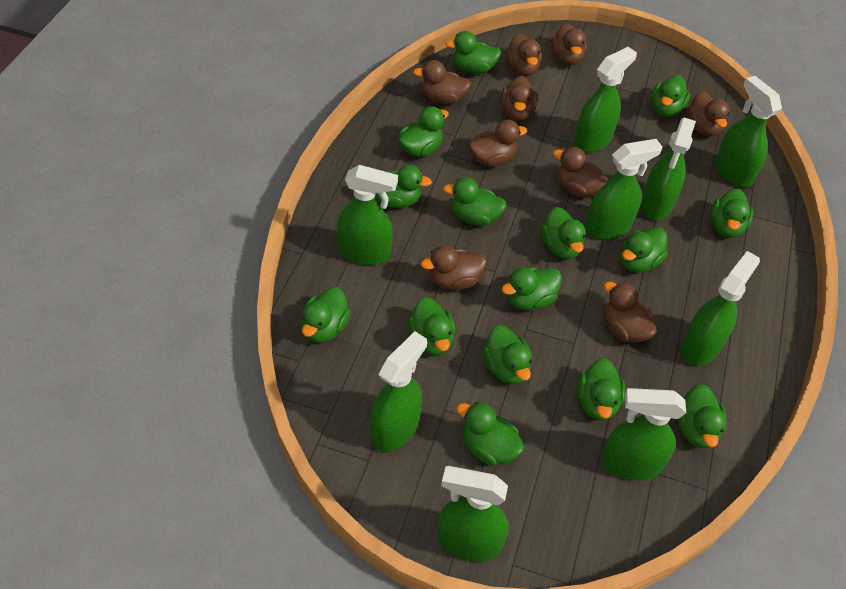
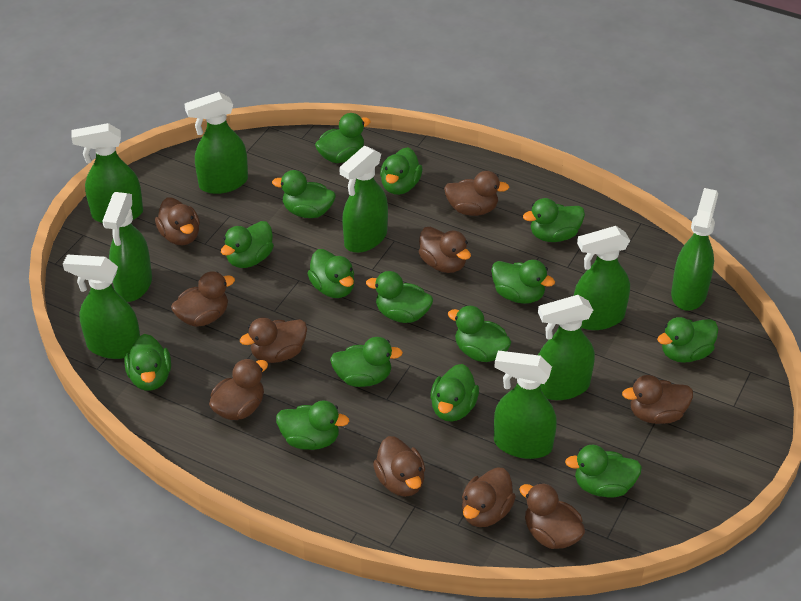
brown duck: [413,60,471,104] [421,245,487,290] [468,120,527,167] [501,76,538,121] [505,33,542,76] [551,23,587,65] [553,147,608,198] [604,282,657,343] [687,91,730,137] = 9 -> [155,197,200,245] [171,271,235,327] [209,359,268,420] [240,318,307,363] [373,436,425,497] [419,227,471,273] [444,171,509,216] [462,467,516,527] [520,483,585,549] [622,375,693,424] = 10

